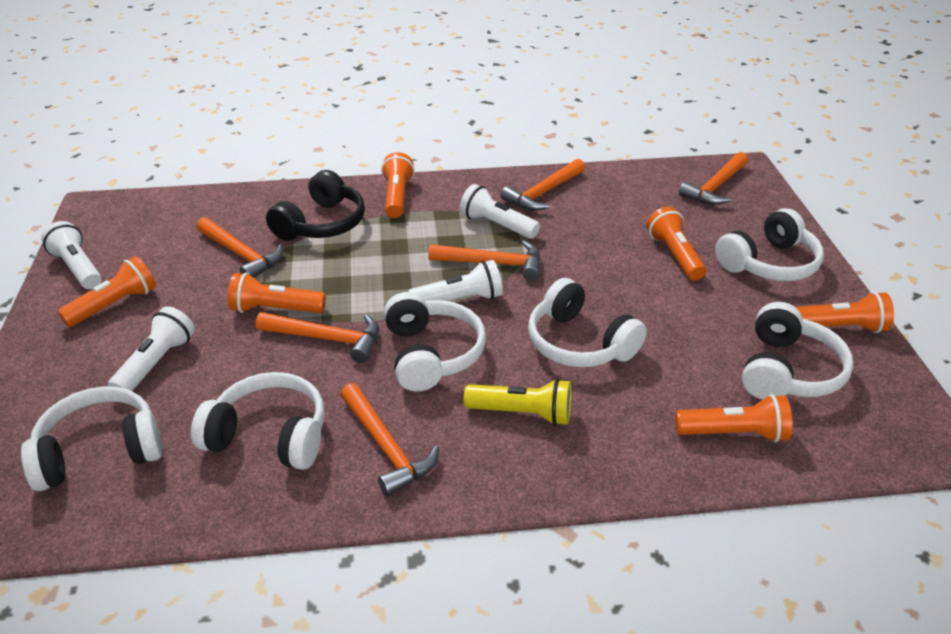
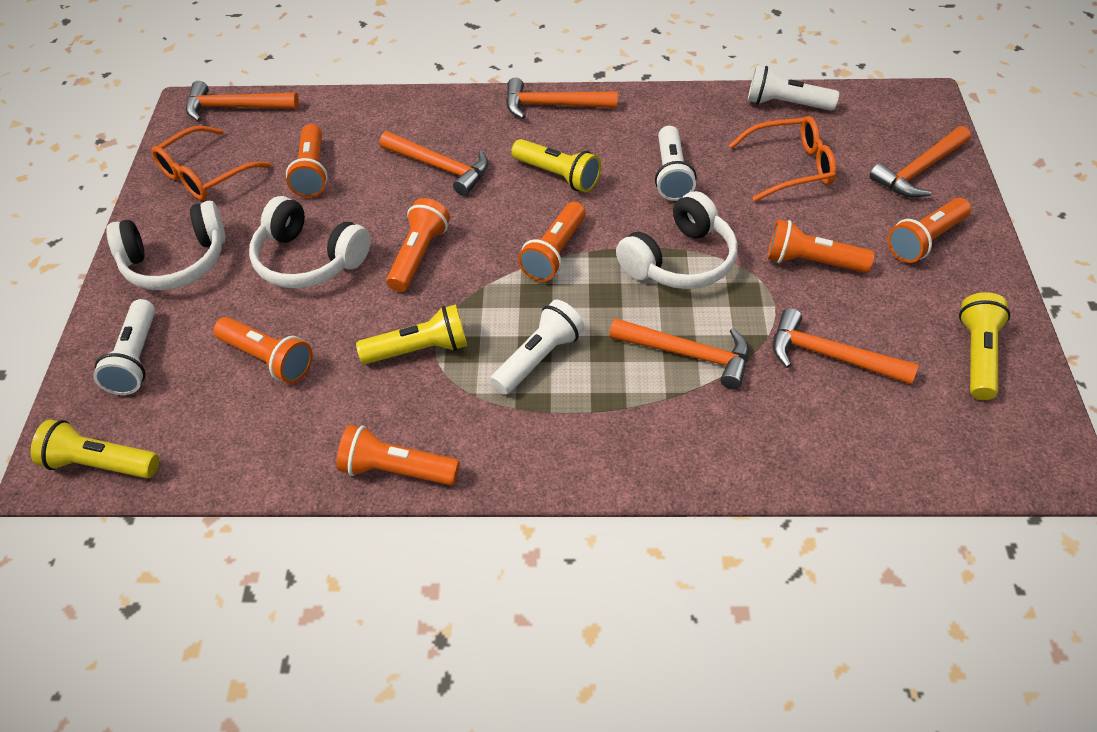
black headphones: [266,170,365,241] = 1 -> none = 0
orange flashlight: [57,256,156,327] [228,272,326,313] [381,152,415,218] [647,207,706,280] [675,394,792,442] [796,291,894,333] = 6 -> [213,317,313,383] [286,124,328,198] [337,425,460,485] [386,198,450,292] [518,202,586,282] [767,219,874,273] [887,198,971,263] = 7
orange glasses: none = 0 -> [151,126,271,201] [729,116,836,201] = 2
white headphones: [21,387,163,491] [191,372,325,470] [384,292,486,392] [528,278,647,367] [715,208,824,281] [742,302,854,400] = 6 -> [106,201,226,290] [249,196,371,289] [616,191,738,289] = 3
yellow flashlight: [464,379,572,426] = 1 -> [31,419,159,478] [356,305,467,364] [511,139,601,193] [959,292,1010,400] = 4

